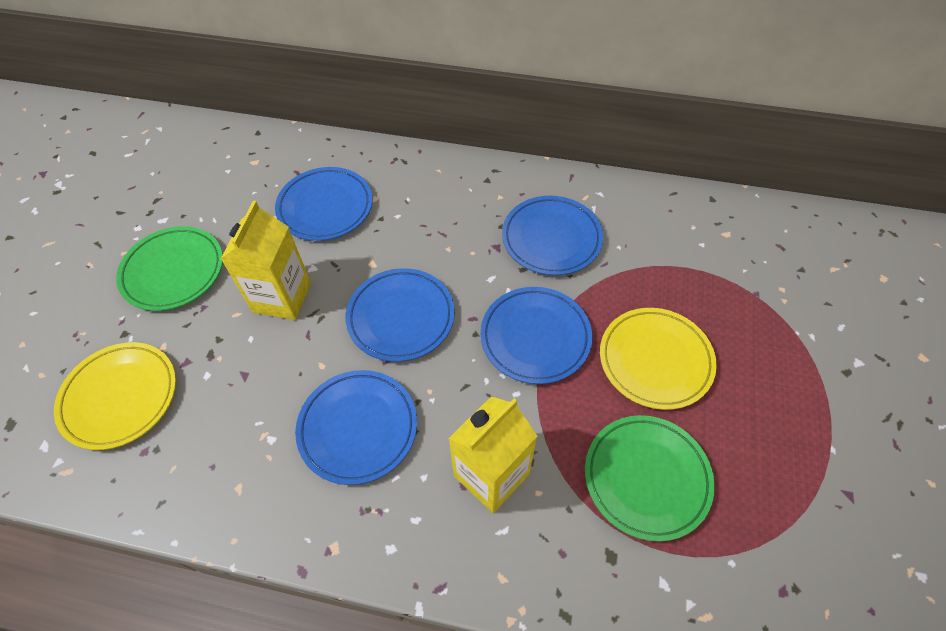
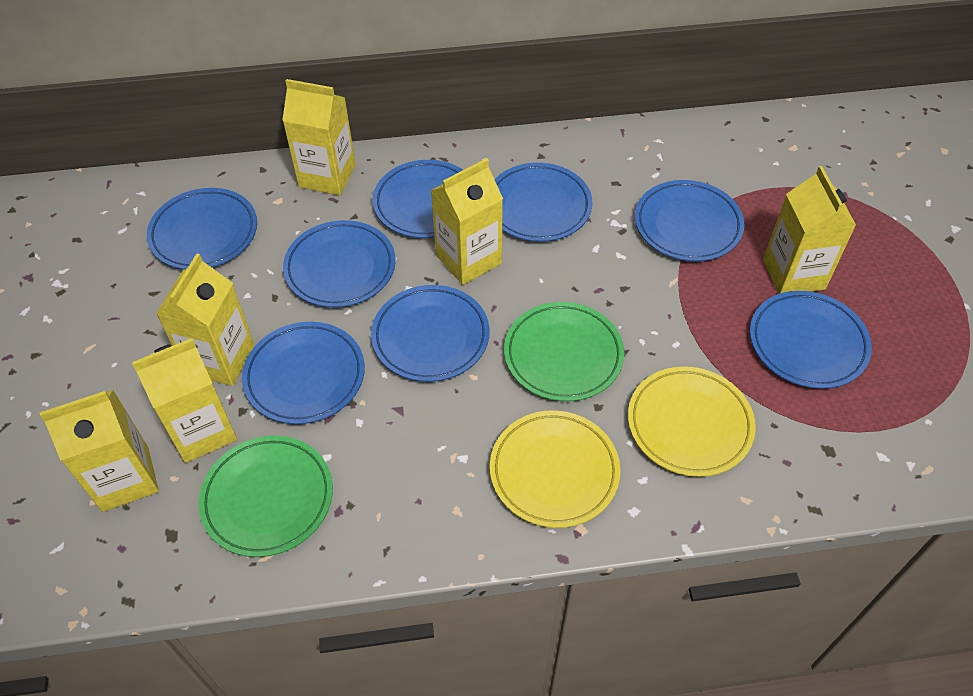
blue plate: [275,167,372,241] [295,370,417,485] [345,268,455,362] [480,287,592,384] [502,196,603,275] = 5 -> [147,188,257,270] [242,322,365,424] [283,220,396,307] [371,285,490,382] [373,160,463,238] [494,163,592,242] [635,180,744,262] [750,291,872,389] = 8
yellow carton: [221,201,311,320] [448,396,537,513] = 2 -> [40,390,159,512] [132,338,237,463] [156,254,254,386] [282,79,356,195] [431,158,503,285] [763,166,856,294] = 6

